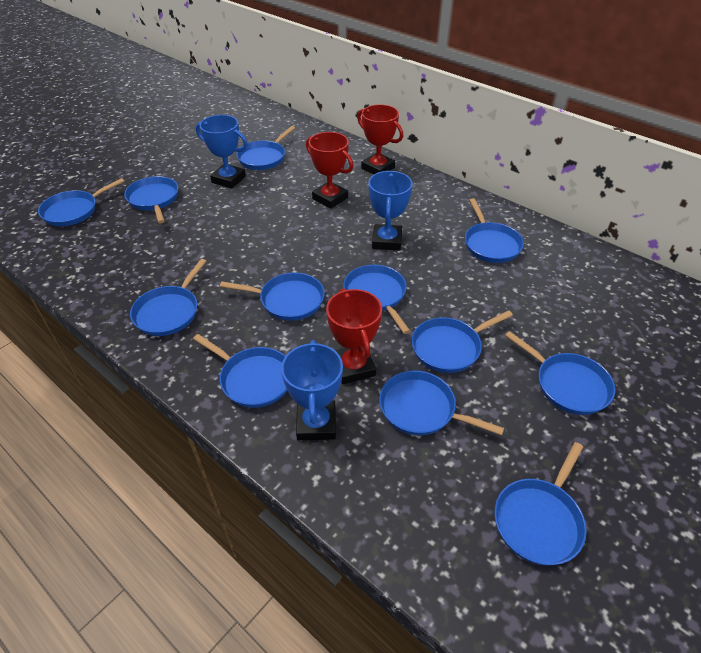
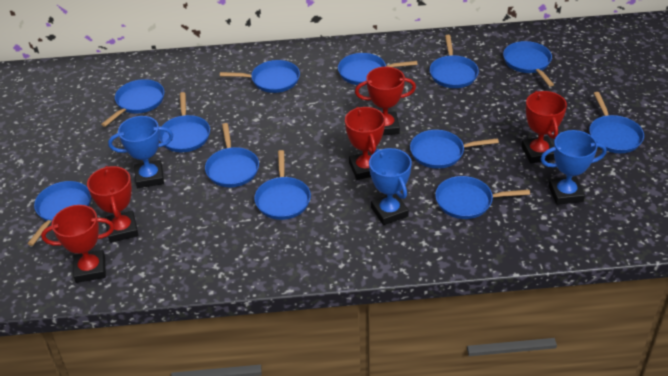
red trophy: [306,132,353,209] [326,288,382,384] [357,104,403,175] = 3 -> [41,205,114,283] [87,166,138,243] [345,107,385,180] [355,67,416,135] [521,91,567,163] = 5

